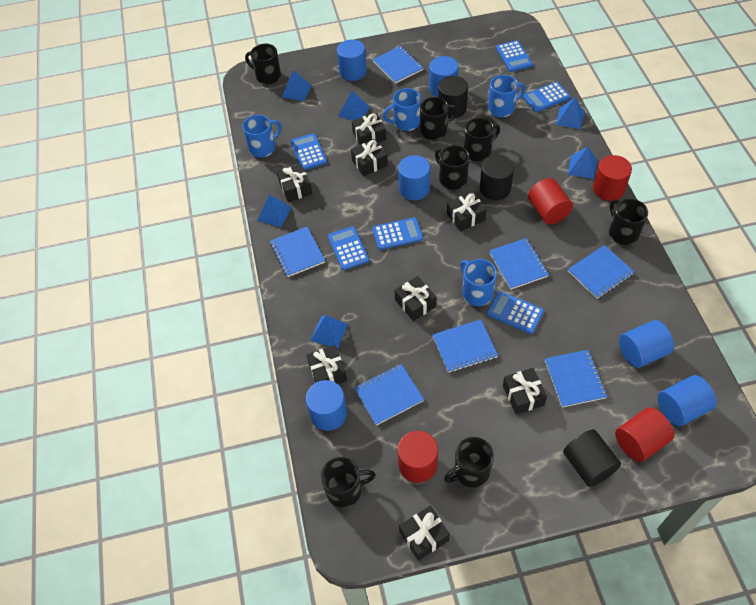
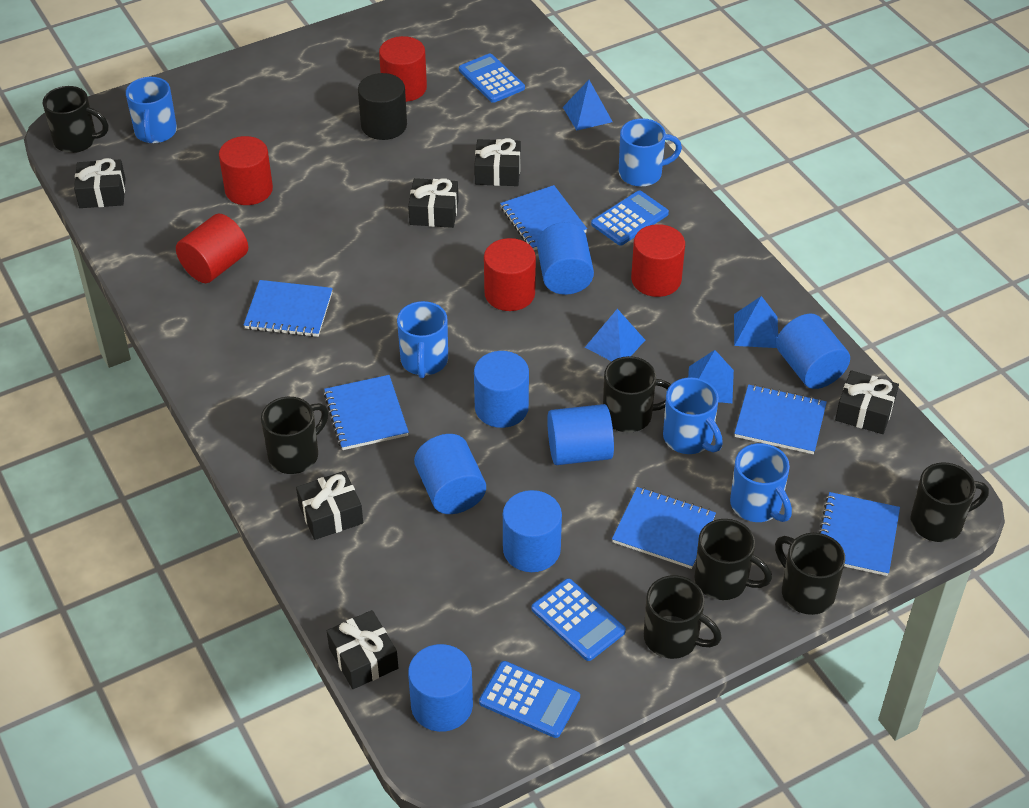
black cylinder: [438,76,468,118] [480,155,514,200] [563,429,621,487] = 3 -> [358,73,407,140] = 1
black gift: [277,164,312,202] [307,345,347,384] [351,139,388,176] [352,113,386,145] [395,276,437,321] [399,506,450,561] [447,192,487,231] [503,368,547,414] = 8 -> [74,158,125,208] [296,471,363,540] [327,610,398,689] [408,178,459,228] [474,138,521,186] [835,370,899,434] = 6
blue calculator: [290,133,327,170] [328,226,369,270] [372,217,423,250] [487,291,544,334] [496,40,533,72] [523,82,571,112] = 6 -> [459,53,525,103] [479,661,580,738] [532,578,626,661] [591,190,669,246] = 4
blue cylinder: [306,380,347,431] [337,40,367,81] [398,155,430,200] [429,56,458,97] [619,320,674,368] [658,375,716,426] = 6 -> [408,644,473,732] [414,434,486,514] [474,351,529,428] [503,490,562,572] [537,222,594,295] [547,404,614,465] [776,314,850,389] = 7
blue mug: [243,115,282,158] [383,88,421,131] [460,259,497,306] [488,75,526,117] = 4 -> [126,77,177,143] [397,301,448,378] [619,118,682,187] [663,377,723,454] [730,443,792,522] = 5
blue notebook: [270,227,325,277] [354,364,424,426] [373,46,424,84] [432,320,498,373] [489,238,549,290] [545,350,607,407] [568,245,634,299] = 7 -> [244,280,333,337] [324,375,409,450] [500,185,587,250] [612,487,716,569] [734,384,827,454] [819,492,900,576] = 6
blue pyramid: [257,194,292,227] [282,70,312,101] [310,315,348,349] [338,91,370,121] [556,97,584,129] [568,146,597,179] = 6 -> [563,80,613,131] [585,309,645,361] [688,350,734,403] [734,296,778,348] = 4
red cylinder: [398,431,438,483] [528,178,573,224] [593,155,632,201] [615,407,674,462] = 4 -> [176,214,248,283] [219,136,273,205] [379,36,427,102] [484,238,536,311] [631,224,685,297] = 5

